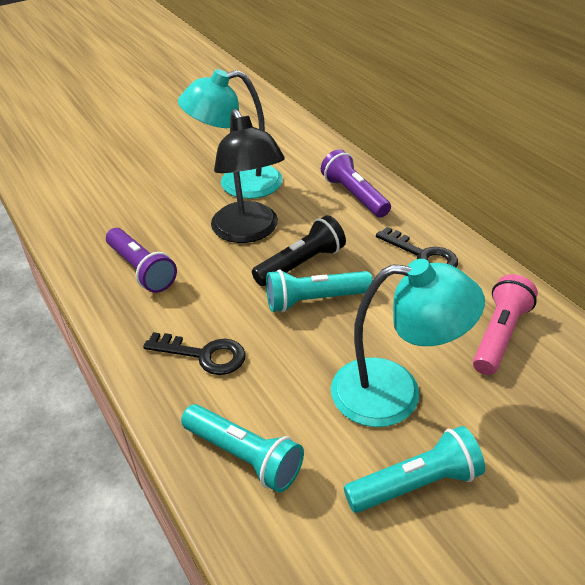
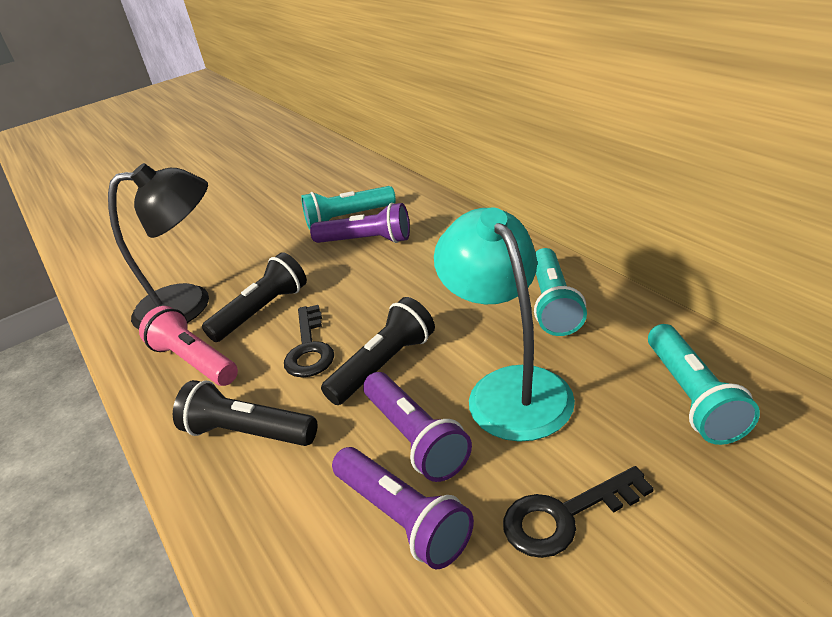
black flashlight: [252,215,346,286] = 1 -> [173,380,317,446] [202,252,307,342] [321,297,435,405] = 3
purple flashlight: [106,228,177,293] [321,149,391,218] = 2 -> [310,203,410,243] [332,447,474,569] [363,372,472,482] = 3
turquoise lamp: [178,69,283,199] [331,259,485,427] = 2 -> [434,207,575,442] = 1

